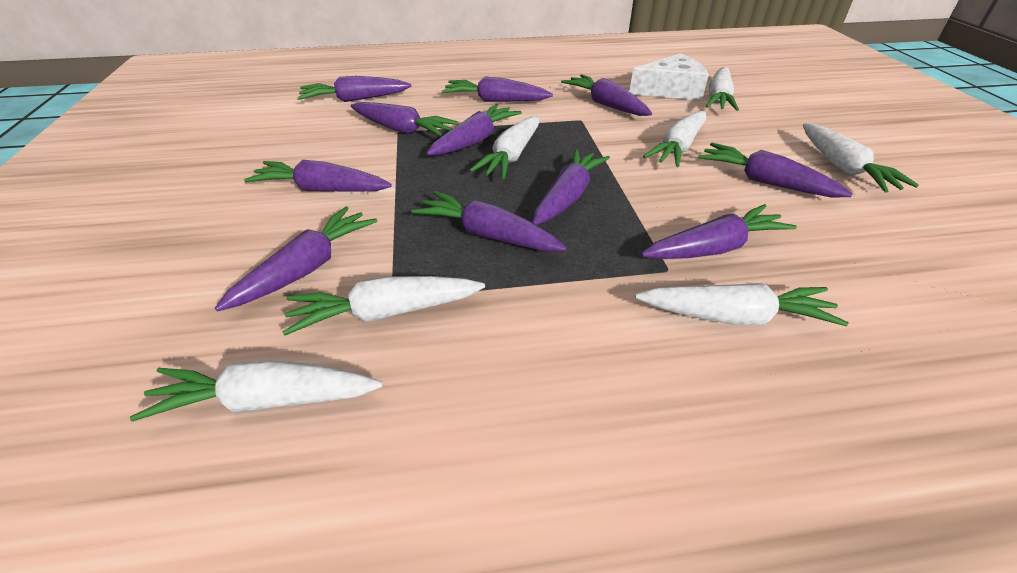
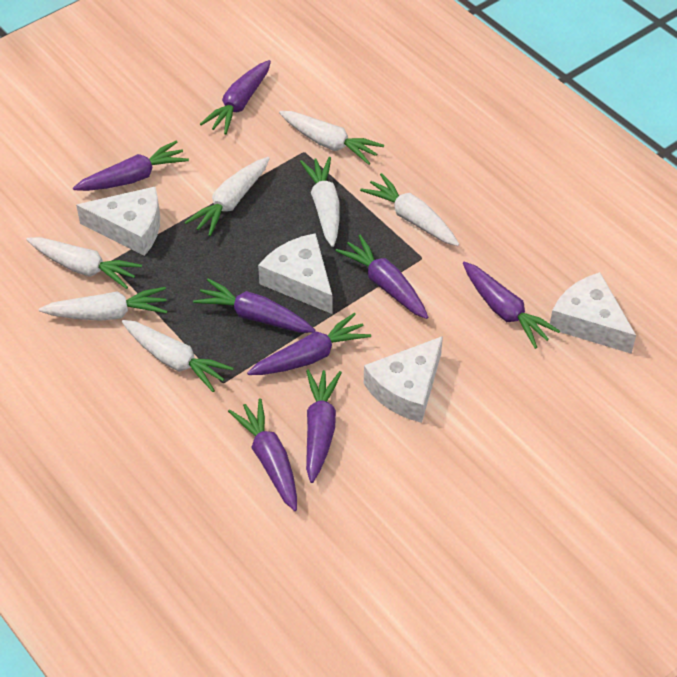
purple carrot: [215,207,377,311] [244,160,392,192] [298,76,411,102] [351,102,459,137] [411,191,567,251] [426,104,522,155] [442,76,553,102] [532,149,610,225] [561,74,652,116] [641,204,797,259] [698,143,853,198] = 11 -> [73,141,189,191] [193,278,315,333] [200,60,271,134] [228,398,297,511] [247,313,371,375] [306,370,342,483] [335,235,428,319] [463,262,560,349] = 8
white cheese: [629,53,709,100] = 1 -> [76,187,160,256] [258,233,333,314] [364,336,443,423] [550,272,636,354] = 4

